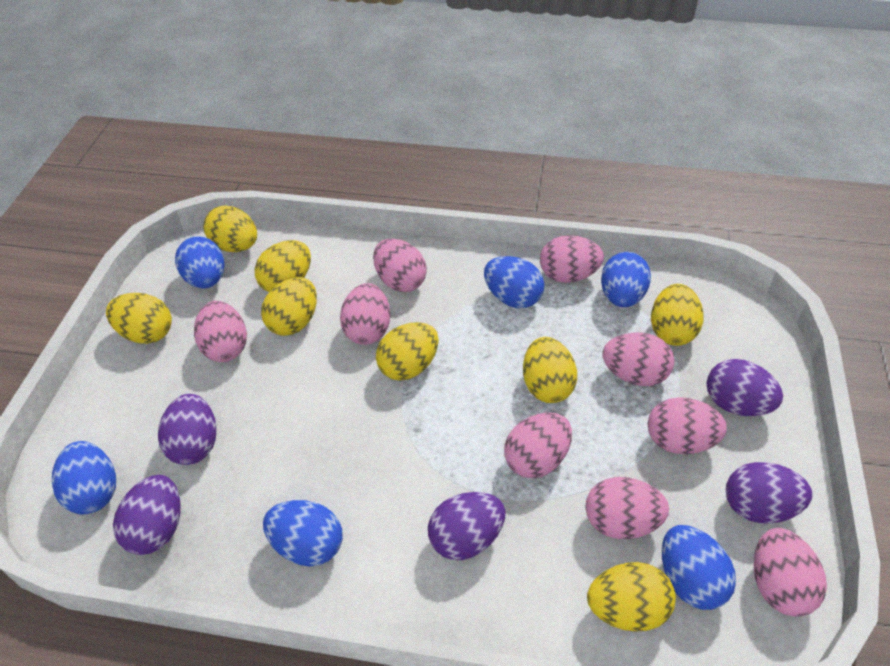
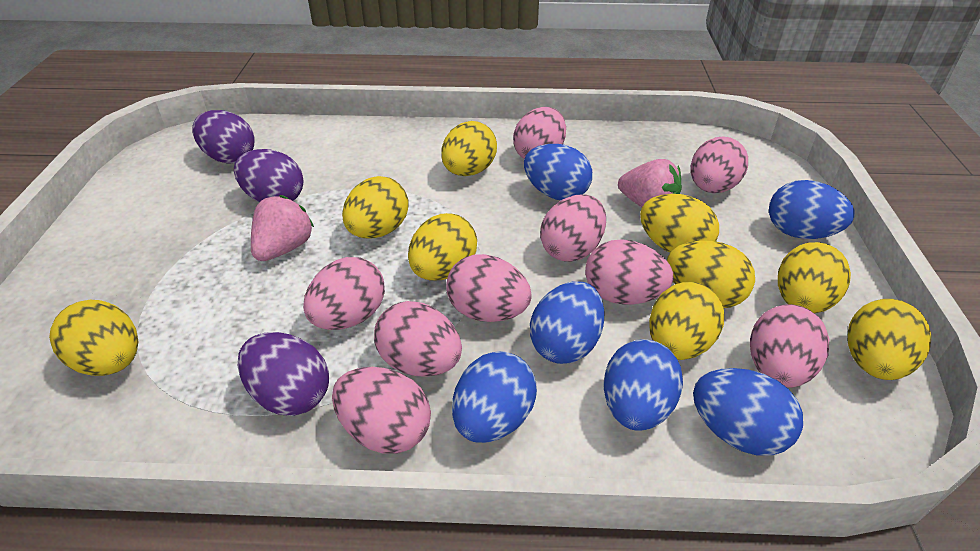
pink strawberry: none = 0 -> [251,195,314,261] [618,159,682,207] = 2
purple egg: [113,475,181,555] [158,394,217,465] [428,492,505,560] [707,359,783,416] [726,462,812,524] = 5 -> [192,110,255,164] [234,149,303,202] [238,332,329,416] = 3
yellow egg: [106,293,172,344] [203,206,257,252] [255,240,311,292] [261,277,317,336] [376,322,439,381] [523,337,577,403] [587,562,676,632] [651,284,704,346] = 8 -> [49,300,138,376] [342,176,409,239] [408,213,477,280] [441,121,497,176] [640,194,719,253] [649,282,724,360] [667,241,755,308] [778,242,851,313] [847,299,931,380] = 9

